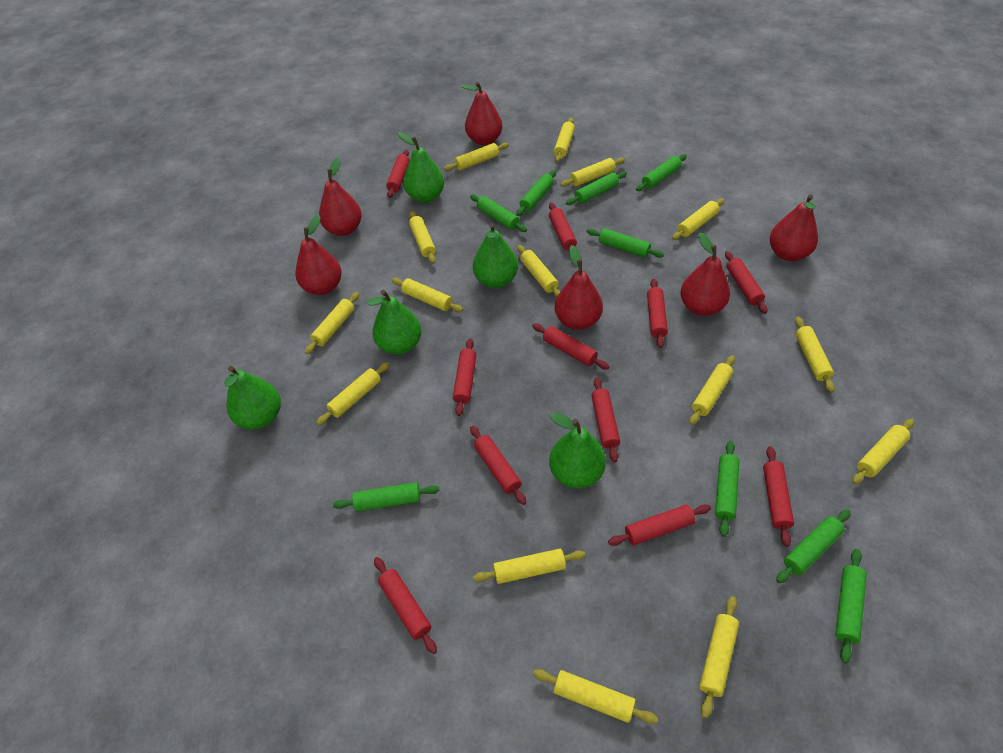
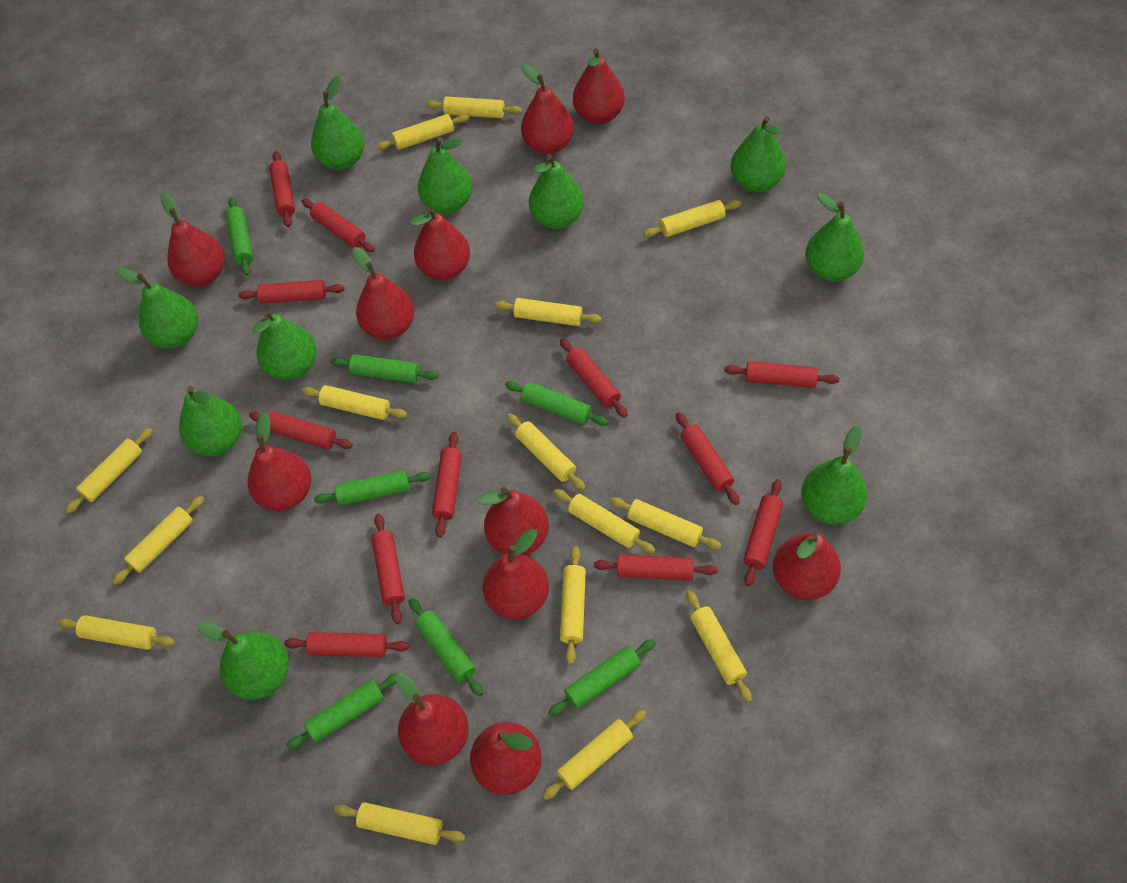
green pear: [224,366,281,429] [367,290,421,355] [398,132,444,203] [473,223,518,288] [549,413,606,489] = 5 -> [116,267,198,348] [179,386,242,456] [196,621,289,700] [252,310,316,380] [311,75,364,170] [418,137,472,214] [529,154,584,229] [731,116,786,192] [801,425,868,525] [805,192,864,281] = 10
green rolling pin: [333,482,440,512] [470,194,527,232] [516,170,556,216] [566,171,627,205] [586,228,664,258] [636,154,687,191] [715,441,740,537] [776,509,851,583] [835,549,867,664] = 9 -> [225,197,253,276] [286,673,396,750] [314,470,430,505] [331,354,438,383] [409,598,483,696] [505,381,609,426] [548,639,656,716] = 7
red pear: [295,215,342,295] [319,157,362,236] [461,82,502,145] [555,245,603,330] [680,233,730,316] [770,194,818,261] = 6 -> [160,193,225,286] [248,412,311,511] [352,247,414,340] [395,673,469,765] [410,207,470,280] [470,722,542,795] [477,487,549,555] [482,529,549,619] [521,64,574,154] [573,48,625,124] [773,532,841,600] = 11
red rolling pin: [374,557,437,654] [386,150,410,198] [453,338,477,416] [470,426,526,505] [532,323,610,370] [549,202,577,250] [591,377,620,462] [608,504,711,546] [647,279,668,348] [725,251,767,314] [763,446,794,547] = 11 -> [238,280,345,304] [249,411,353,449] [269,151,295,227] [284,632,409,657] [302,198,374,252] [371,514,405,624] [432,432,462,538] [560,338,628,418] [594,555,718,580] [676,412,740,505] [724,361,839,388] [743,479,783,586] = 12

